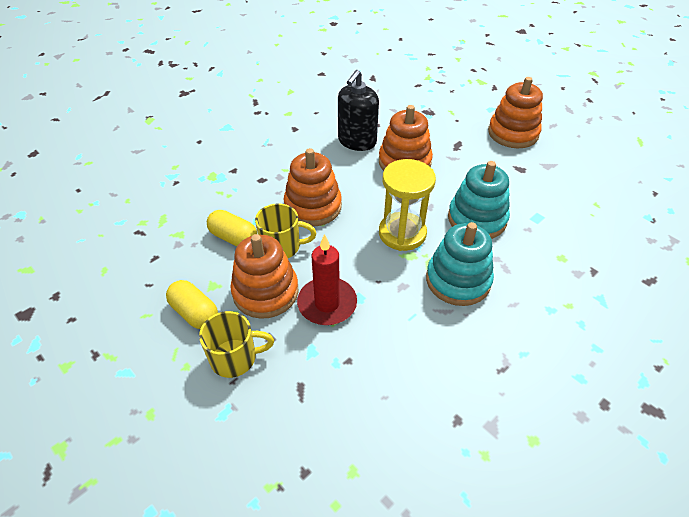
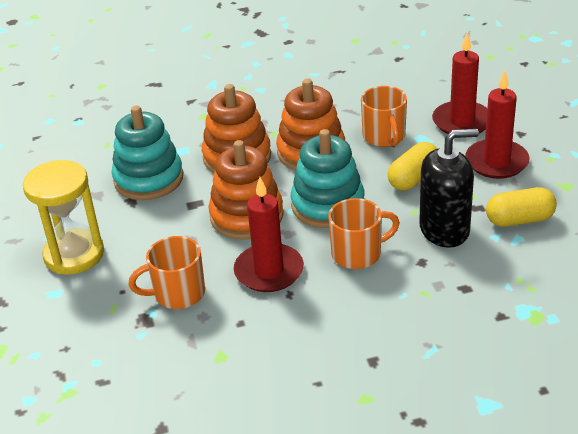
orange mug: none = 0 -> [128,236,205,309] [328,198,400,269] [361,86,407,147] = 3
orange stacking toy: [230,234,298,319] [284,148,342,227] [379,105,433,171] [488,77,543,148] = 4 -> [202,84,271,173] [208,140,284,240] [276,79,345,171] = 3
red candle: [297,234,357,325] = 1 -> [234,177,304,292] [432,32,487,134] [465,70,530,179] = 3
yellow mug: [199,311,274,378] [255,203,316,258] = 2 -> none = 0

